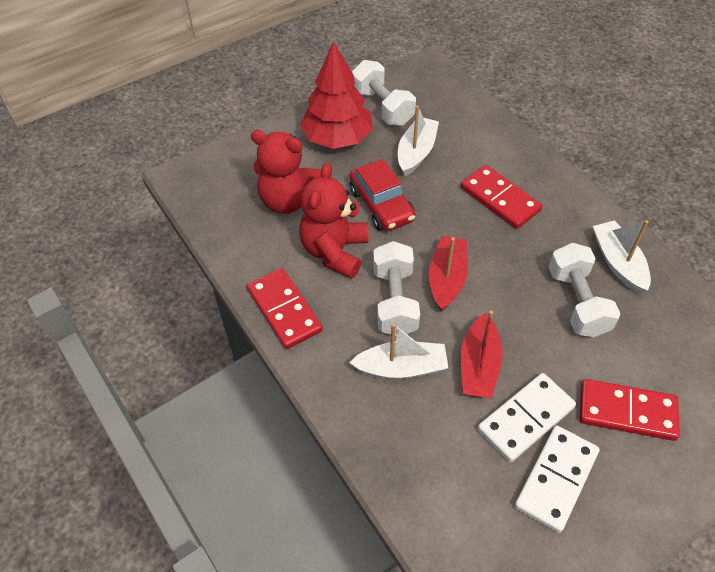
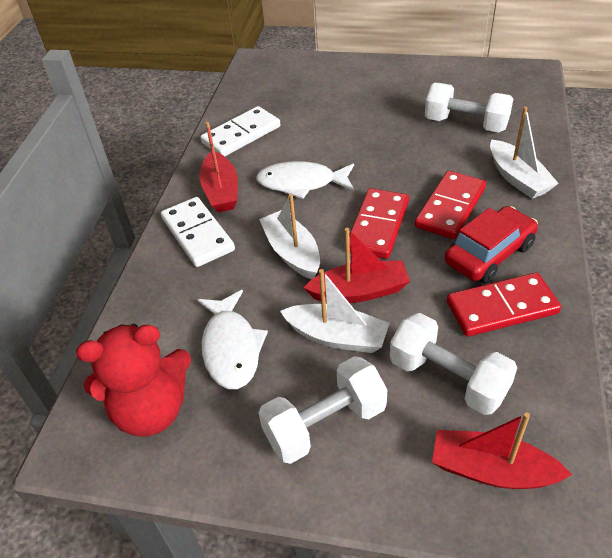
red boat: [429,236,468,311] [460,311,503,399] = 2 -> [200,122,238,212] [303,228,410,303] [432,412,572,489] = 3
red teddy bear: [251,130,321,214] [299,163,368,279] = 2 -> [76,324,191,437] = 1
red tree: [300,41,373,149] = 1 -> none = 0
white fish: none = 0 -> [197,290,268,389] [256,161,354,199] = 2

